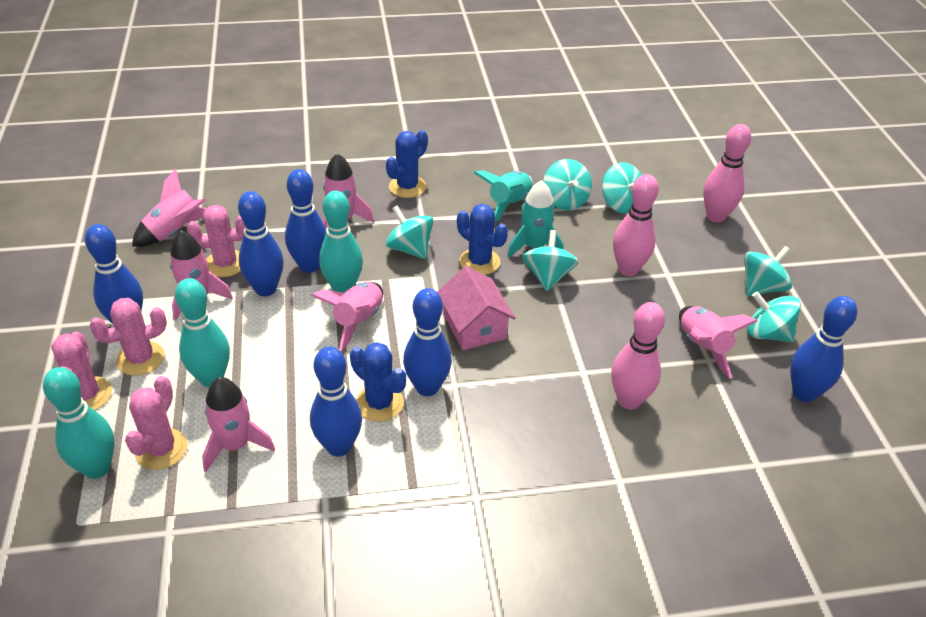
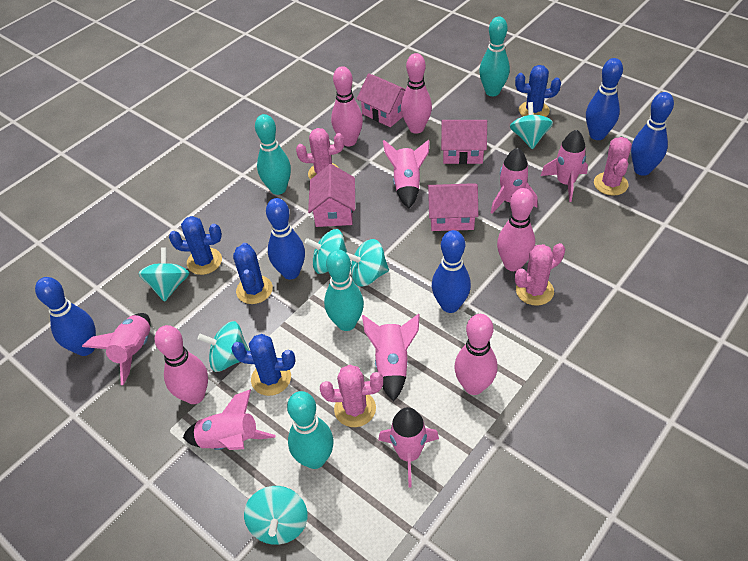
blue bowling pin: [85,224,143,324] [238,191,283,296] [285,169,326,273] [310,347,362,457] [403,288,452,396] [790,296,857,402] = 6 -> [35,277,96,356] [266,198,305,279] [432,230,471,313] [586,58,623,140] [631,92,674,176] = 5
blue cactus: [350,342,406,422] [386,130,428,198] [457,204,508,275] = 3 -> [169,216,222,275] [231,334,295,396] [233,243,273,304] [515,65,561,117] = 4
pink bowling pin: [611,302,665,410] [613,174,659,276] [703,124,751,222] = 3 -> [155,325,208,404] [331,66,363,146] [401,53,432,134] [454,314,497,395] [497,188,535,271] = 5
pink house: [437,266,516,350] = 1 -> [308,164,355,227] [357,73,406,127] [427,183,478,231] [441,120,487,164] = 4
pink rocket: [132,169,207,247] [170,230,233,320] [202,377,275,472] [311,282,383,351] [323,153,374,229] [679,306,758,378] = 6 -> [82,313,151,385] [183,389,275,450] [362,314,420,402] [378,407,439,487] [383,140,430,208] [490,148,538,214] [541,130,588,202] = 7
turquoise bowling pin: [43,367,115,479] [175,278,230,387] [319,191,363,293] = 3 -> [255,114,291,195] [287,391,334,469] [324,249,364,331] [479,17,510,96] = 4
turquoise rocket: [474,170,533,223] [507,180,564,258] = 2 -> none = 0

